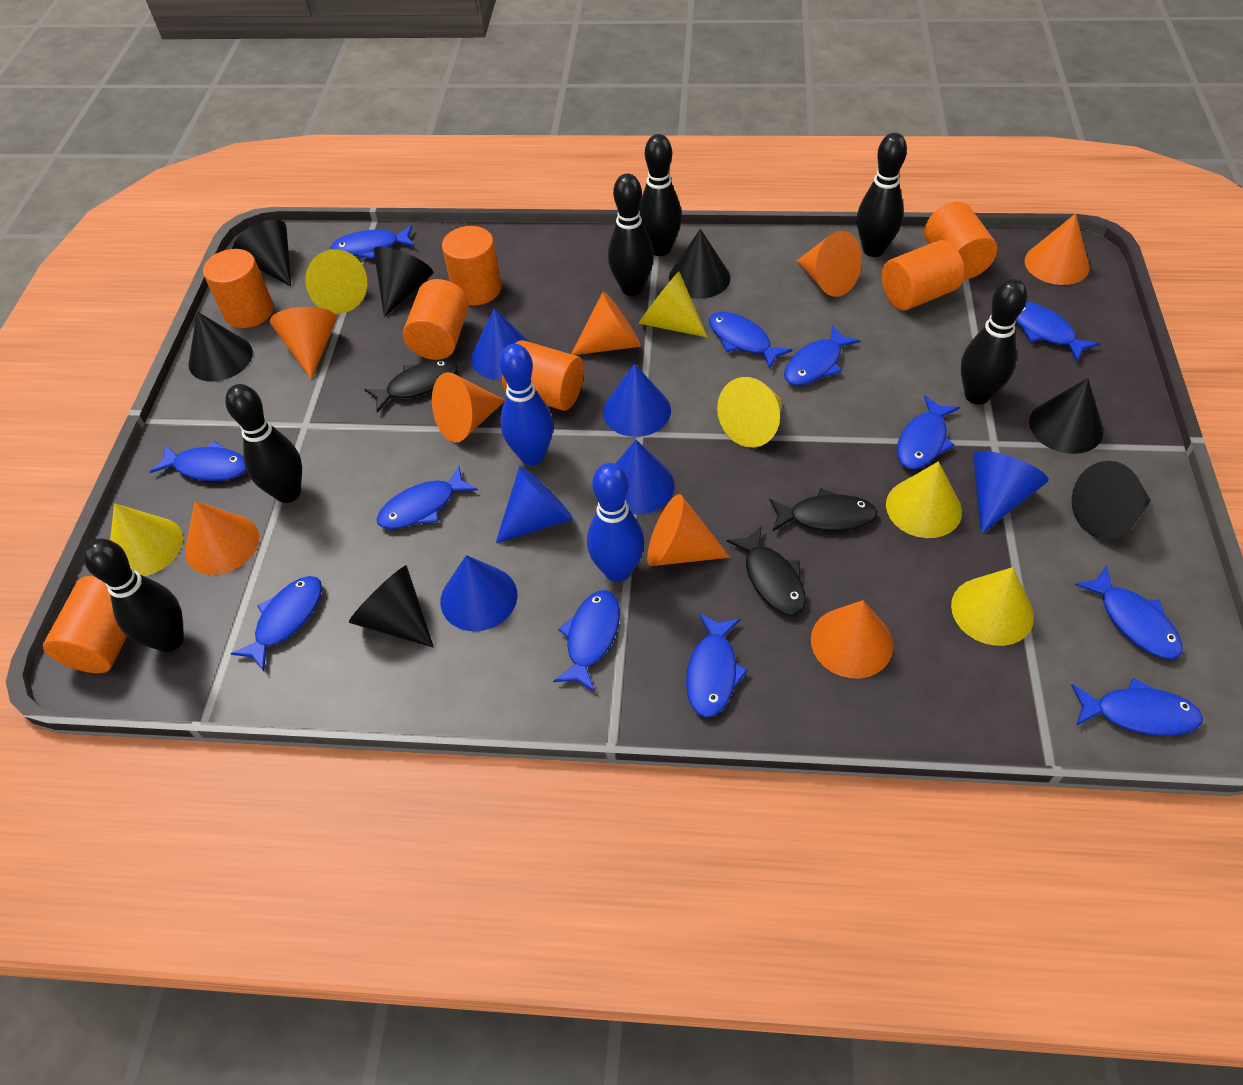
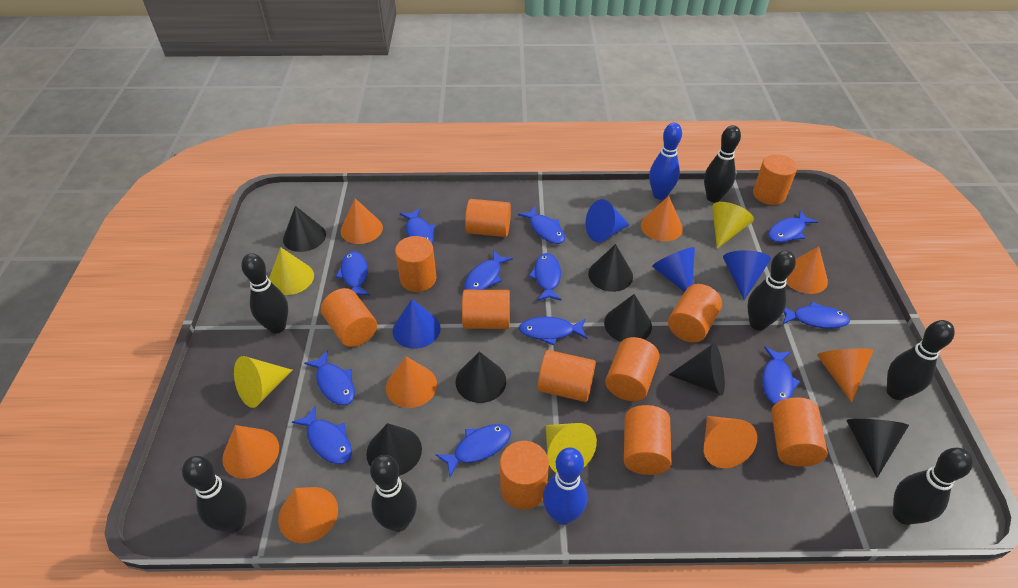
black bowling pin: [83,539,184,652] [225,384,302,503] [608,173,654,296] [639,134,682,256] [857,133,907,257] [961,279,1027,405] = 6 -> [182,456,247,533] [241,253,288,334] [370,455,417,532] [704,125,741,203] [747,250,796,331] [887,320,955,400] [893,448,973,525] = 7
black fish: [364,360,458,413] [726,526,806,616] [769,488,878,532] = 3 -> none = 0
blue cone: [440,555,517,631] [471,309,530,380] [496,466,573,543] [603,363,671,437] [615,440,675,515] [973,451,1049,534] = 6 -> [393,299,441,349] [585,199,630,242] [652,247,695,292] [723,250,771,300] = 4
orange cylinder: [43,576,127,673] [203,249,274,328] [403,279,469,360] [442,226,502,305] [502,340,584,411] [882,240,964,310] [924,202,997,280] = 7 -> [321,288,377,347] [395,236,436,292] [462,290,510,329] [465,199,511,237] [500,441,549,510] [538,350,596,402] [605,337,660,401] [624,405,672,475] [668,284,722,343] [753,154,797,205] [771,397,828,467] = 11
yellow cone: [110,503,183,576] [305,249,367,314] [638,272,707,337] [717,377,781,447] [886,461,962,538] [951,567,1034,646] = 6 -> [234,356,292,408] [269,247,314,295] [546,423,597,473] [712,202,754,249] = 4

